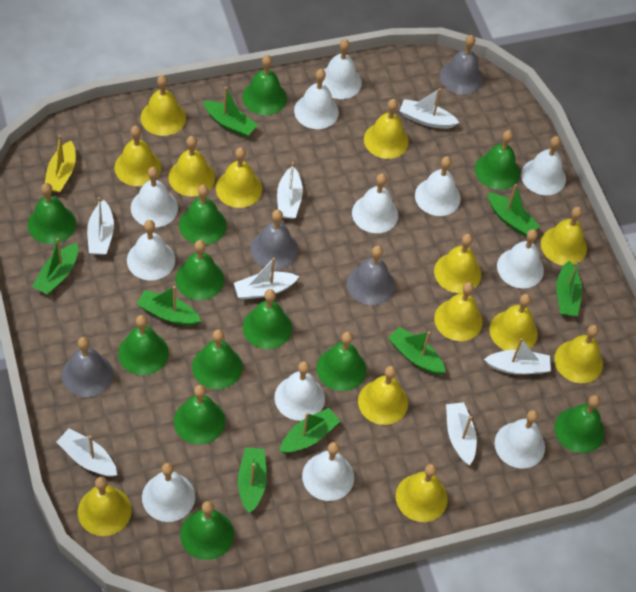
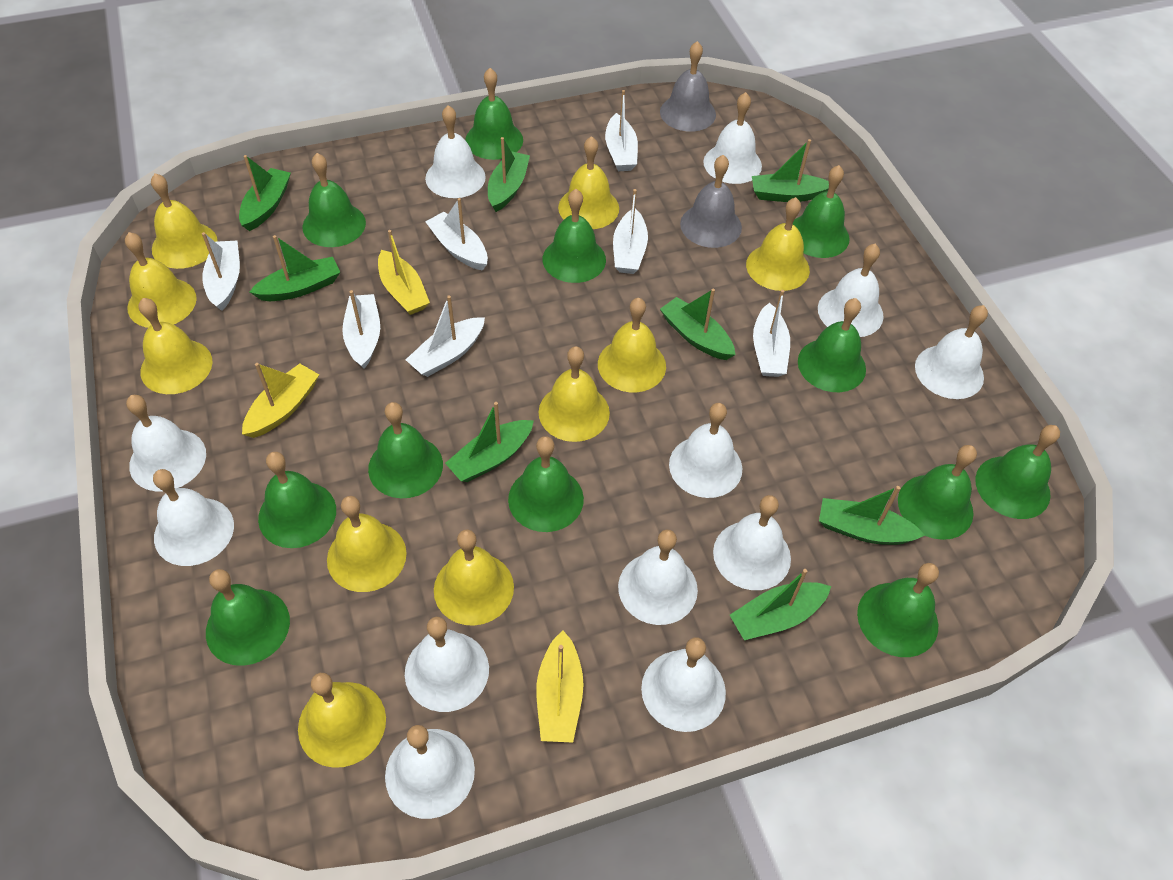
grey bell: [62,337,113,397] [251,209,298,270] [347,246,395,305] [440,35,483,95] = 4 -> [660,41,716,132] [680,155,742,248] = 2
yellow bell: [78,477,132,536] [115,125,161,186] [141,75,186,136] [168,136,215,197] [216,147,262,208] [358,366,408,425] [364,99,409,159] [396,464,448,522] [434,234,481,293] [434,282,483,341] [489,294,538,351] [541,207,587,265] [554,325,603,383] = 13 -> [125,232,197,328] [138,298,213,394] [151,173,218,269] [298,673,386,768] [327,496,407,592] [434,530,514,626] [539,346,610,442] [558,136,619,229] [598,298,666,392] [746,197,810,291] = 10
yellow boat: [45,135,76,193] = 1 -> [242,363,319,438] [378,230,430,315] [536,630,584,742] = 3

